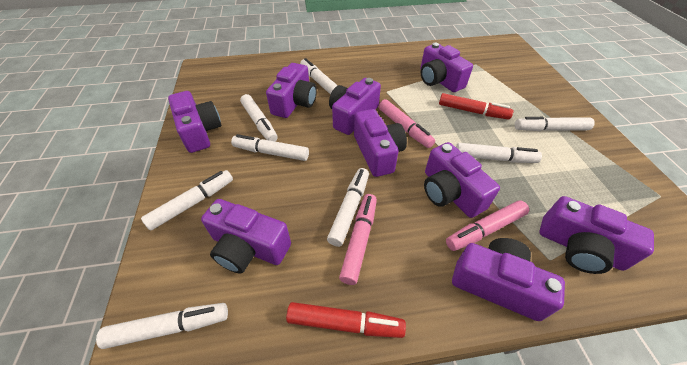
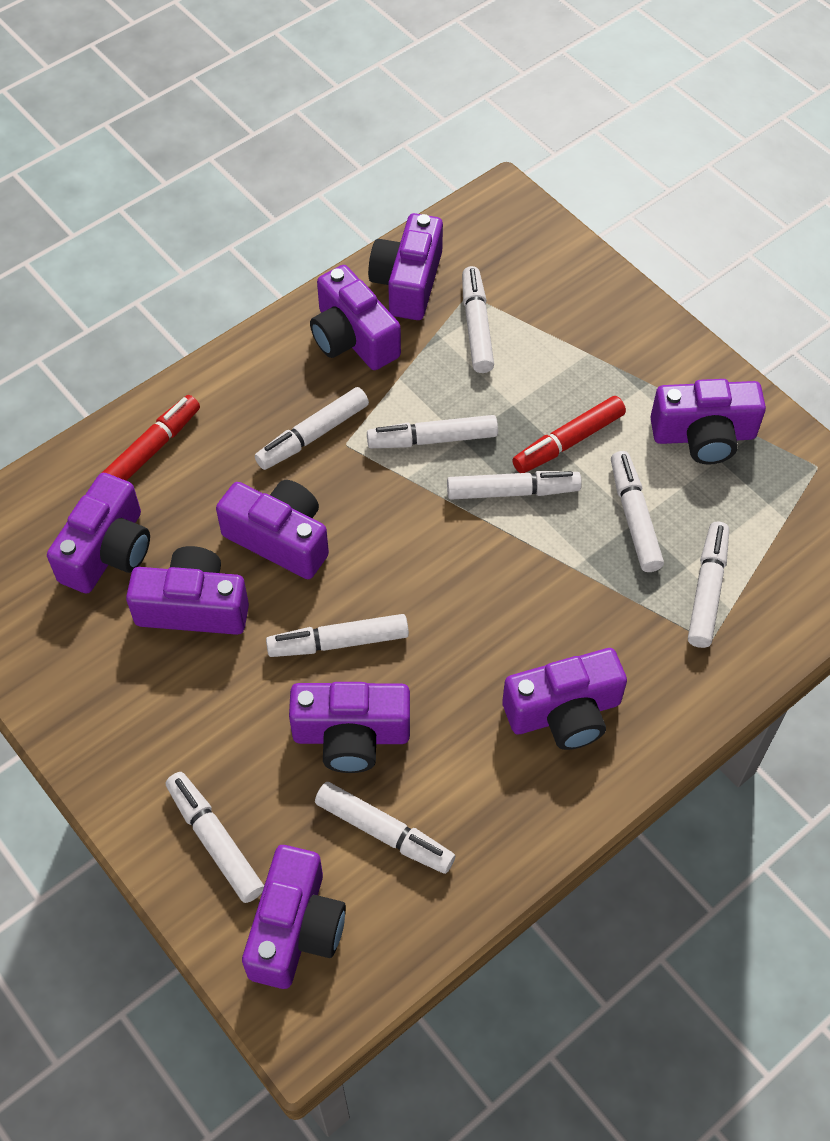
pink marker: [339,194,377,285] [379,99,435,148] [446,200,529,251] = 3 -> none = 0
white marker: [96,303,228,349] [141,170,233,231] [231,134,309,161] [240,94,278,141] [300,58,338,95] [327,168,369,247] [456,143,542,163] [515,117,595,131] = 8 -> [166,772,264,903] [255,387,369,470] [266,614,409,657] [315,782,455,874] [367,415,498,448] [447,471,582,500] [462,266,494,373] [611,451,664,572] [688,521,729,648] = 9

